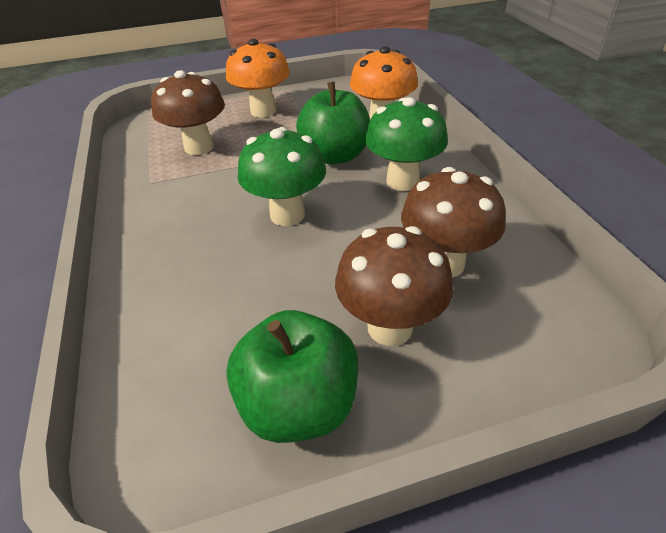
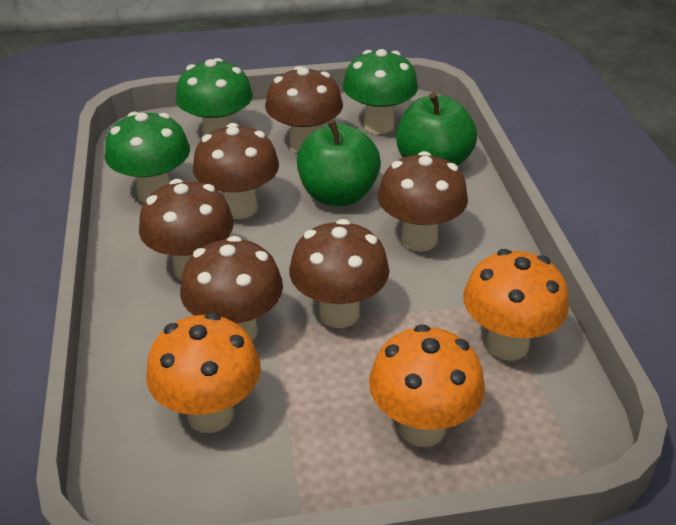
brown mushroom: [151,70,225,155] [335,226,453,346] [401,167,506,277] = 3 -> [139,179,234,280] [180,236,283,341] [193,123,279,219] [265,66,343,153] [289,219,389,328] [378,151,468,252] = 6
green mushroom: [238,127,326,226] [365,97,448,191] = 2 -> [105,111,190,203] [176,58,253,136] [343,49,418,134] = 3
orange mushroom: [226,39,290,117] [350,46,418,119] = 2 -> [146,313,261,433] [369,324,485,447] [463,249,569,361] = 3

